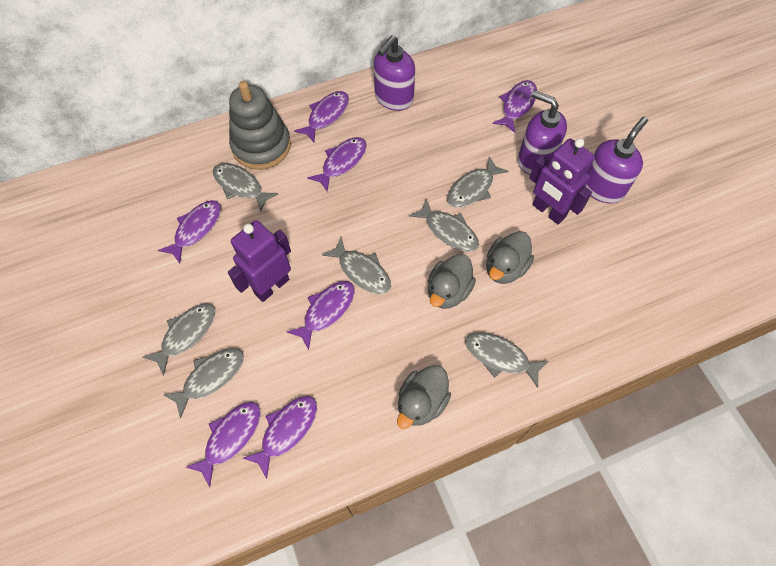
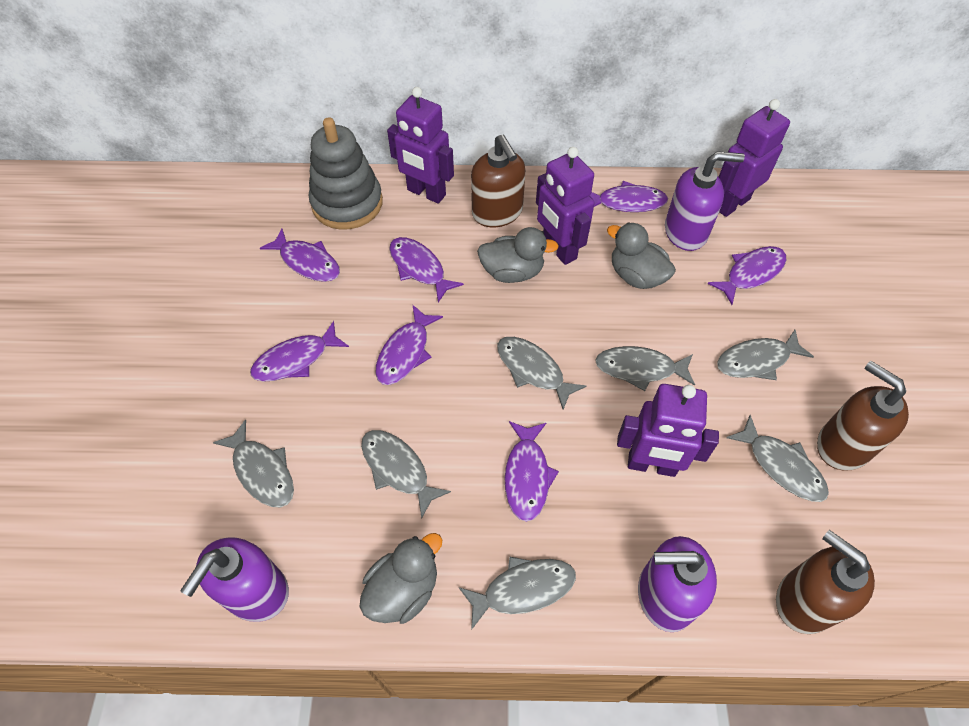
brown soap dispenser: none = 0 -> [471,135,525,227] [776,530,875,634] [817,361,909,471] = 3
purple robot: [228,220,291,302] [529,138,595,224] = 2 -> [387,87,454,204] [536,147,595,265] [617,384,719,477] [719,99,790,217] = 4

